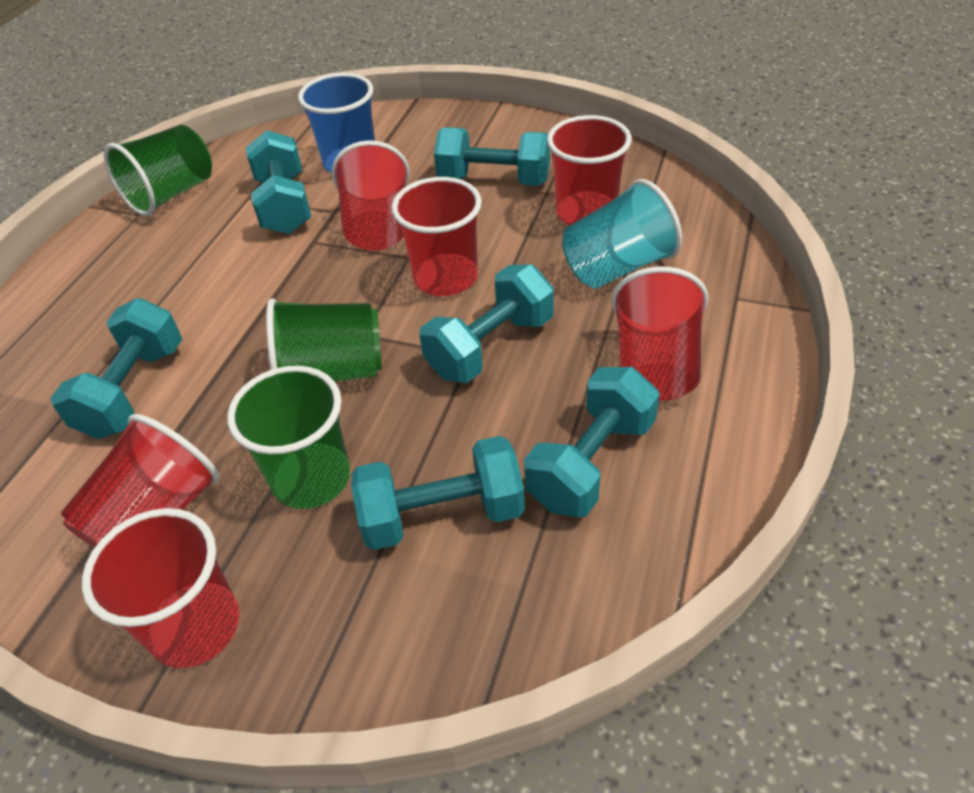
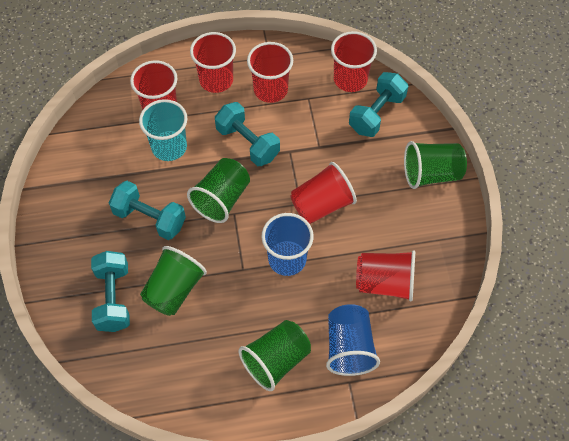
blue cup: [298,73,375,173] = 1 -> [262,213,314,276] [326,304,380,376] = 2
green cup: [104,125,212,216] [227,366,350,509] [266,298,382,381] = 3 -> [140,246,207,316] [187,158,250,223] [239,320,311,391] [404,141,467,189] = 4
turquoise dumbbell: [50,298,182,439] [246,130,311,234] [351,436,525,550] [419,264,554,383] [434,128,550,186] [524,367,660,517] = 6 -> [91,251,130,332] [109,181,186,240] [215,102,280,166] [349,72,408,137] = 4

